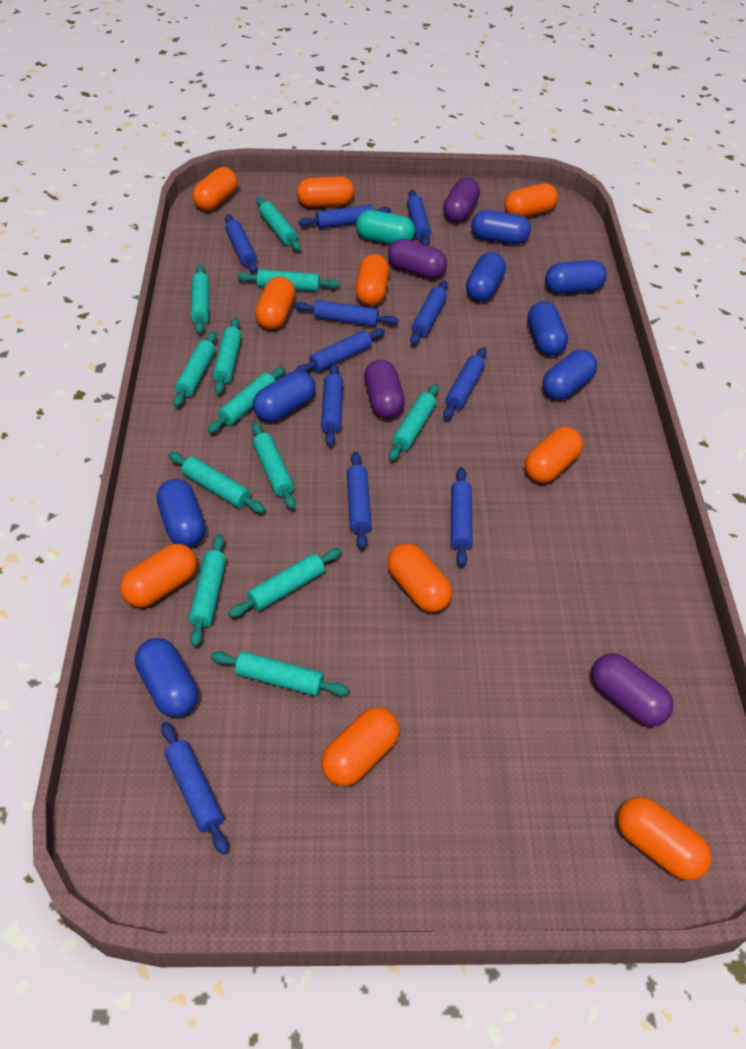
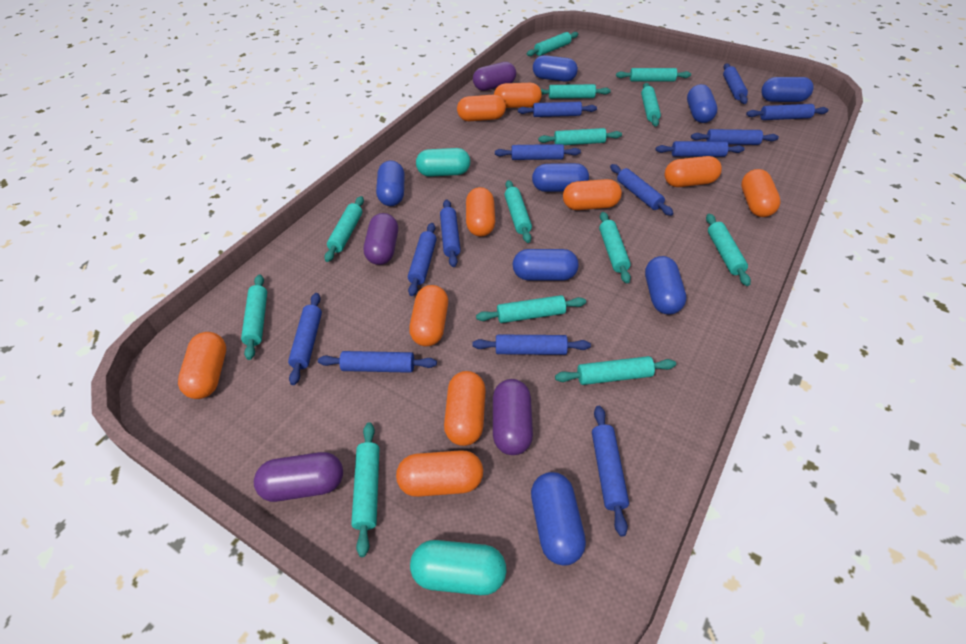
blue rolling pin: [161,722,228,855] [225,214,258,273] [294,300,399,327] [296,328,385,372] [299,205,391,228] [321,363,343,446] [347,452,372,549] [407,190,431,246] [410,280,448,345] [443,347,487,420] [451,467,473,567] = 11 -> [288,293,322,385] [318,351,437,373] [408,223,437,296] [440,199,461,267] [472,335,591,355] [495,144,581,160] [518,102,597,117] [592,406,629,537] [610,164,673,216] [656,141,744,157] [691,129,779,145] [723,64,748,104] [746,104,829,120] = 13
turquoise capsule: [356,210,415,244] = 1 -> [410,540,507,595] [416,148,470,177] = 2
turquoise rolling pin: [168,452,265,513] [173,331,217,407] [189,534,226,647] [191,265,209,334] [208,366,285,433] [211,651,349,696] [213,318,242,394] [228,548,341,618] [237,269,340,291] [252,422,296,509] [256,197,301,251] [389,384,439,461] = 12 -> [241,274,267,360] [324,196,364,262] [351,422,379,557] [476,295,586,323] [504,180,532,243] [527,32,578,56] [538,128,622,145] [541,84,611,99] [555,356,676,385] [599,212,631,283] [616,68,691,82] [641,83,661,126] [706,214,751,286] = 13

